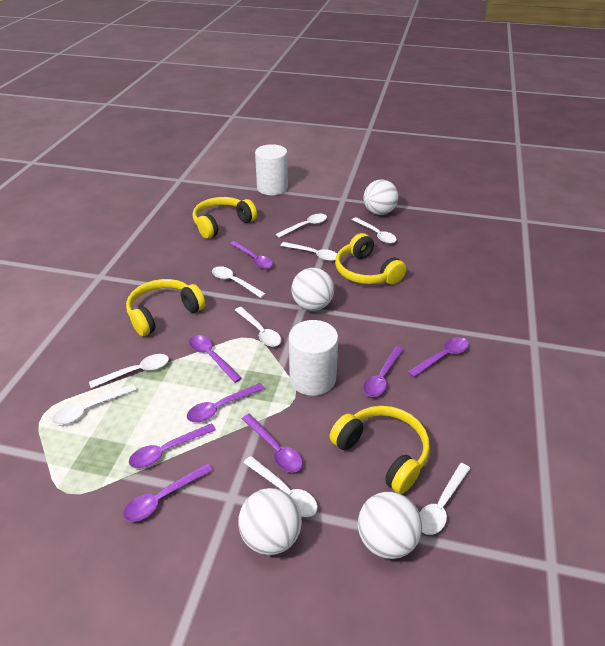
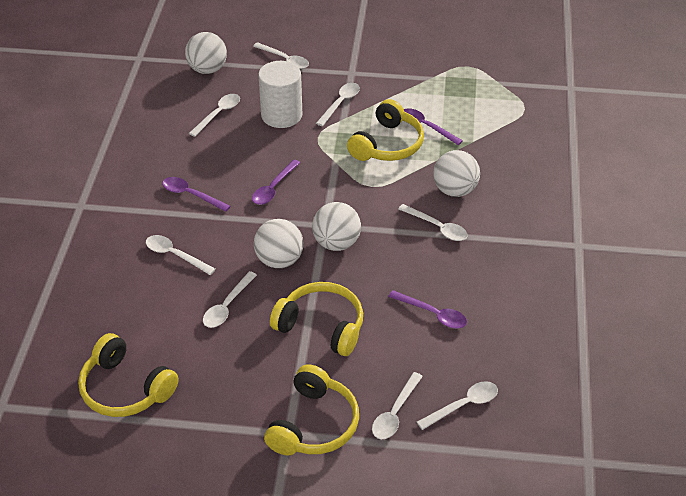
purple spoon: [123,463,213,522] [129,423,216,468] [187,383,265,422] [189,335,242,383] [230,241,273,269] [242,414,303,472] [363,346,403,397] [408,337,469,377] = 8 -> [162,177,231,212] [252,159,300,205] [388,290,467,329] [404,108,463,145] = 4
white cylinder: [255,144,288,195] [289,320,338,396] = 2 -> [258,61,302,128] = 1
white spoon: [52,384,137,425] [89,354,169,388] [212,266,266,298] [235,307,281,347] [244,456,318,517] [276,214,327,238] [280,242,337,261] [352,217,397,244] [420,463,471,535] = 9 -> [146,235,216,275] [189,94,240,137] [203,271,257,328] [253,42,309,69] [316,83,360,126] [372,372,423,439] [398,204,468,241] [417,381,498,430] = 8

